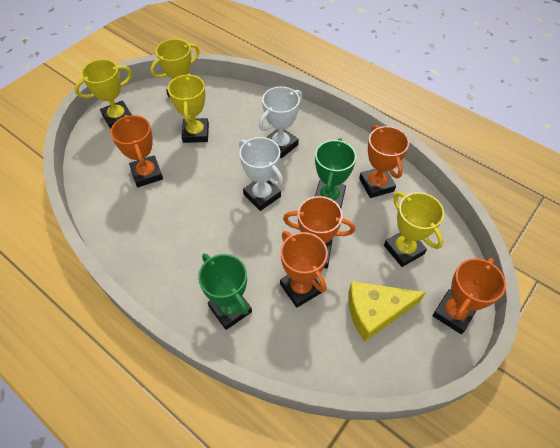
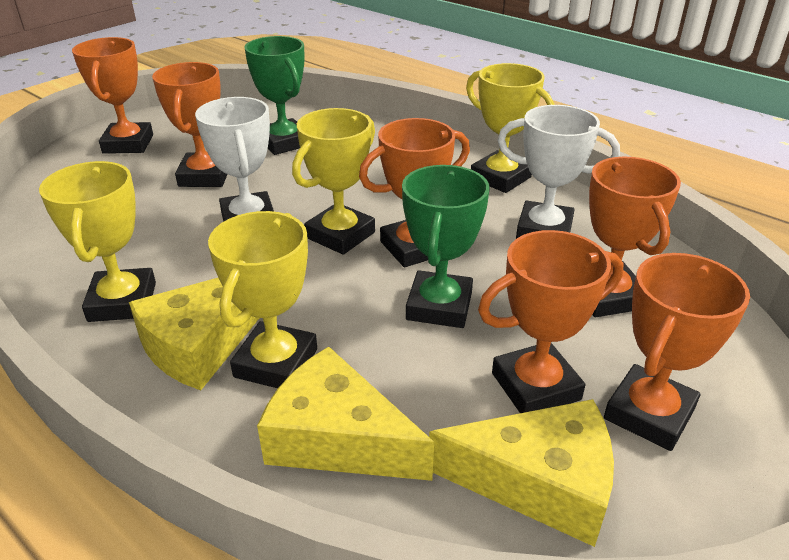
orange trophy: [110,115,163,187] [280,231,328,308] [283,196,355,269] [359,125,409,198] [433,258,506,334] = 5 -> [72,37,153,154] [152,62,227,187] [359,118,470,267] [478,230,623,413] [589,157,681,317] [604,253,750,451] = 6
yellow cheese: [348,281,426,341] = 1 -> [129,278,259,390] [257,347,434,481] [429,399,614,547] = 3

